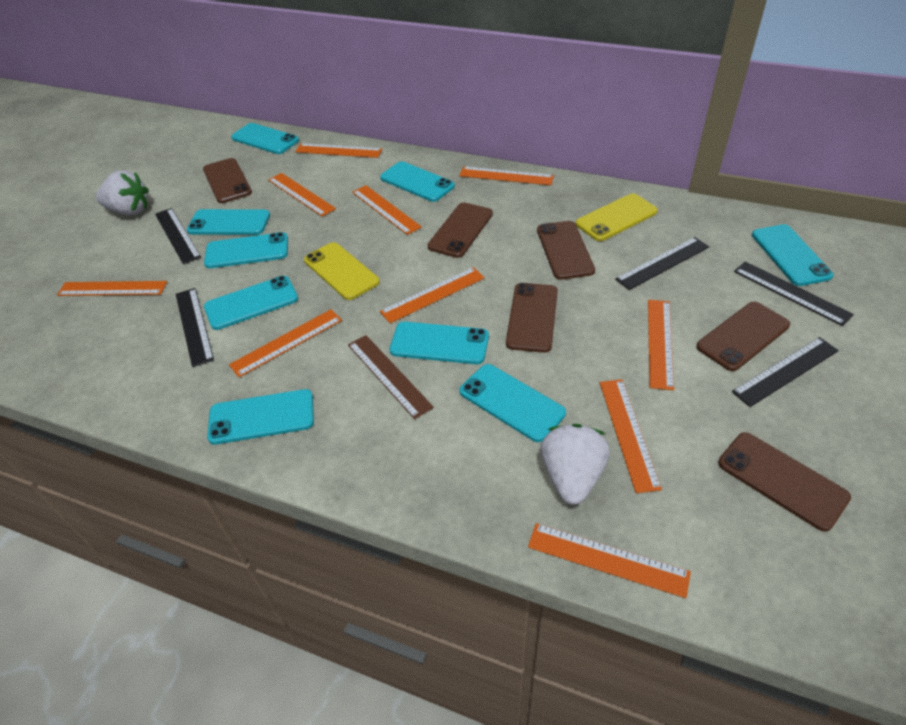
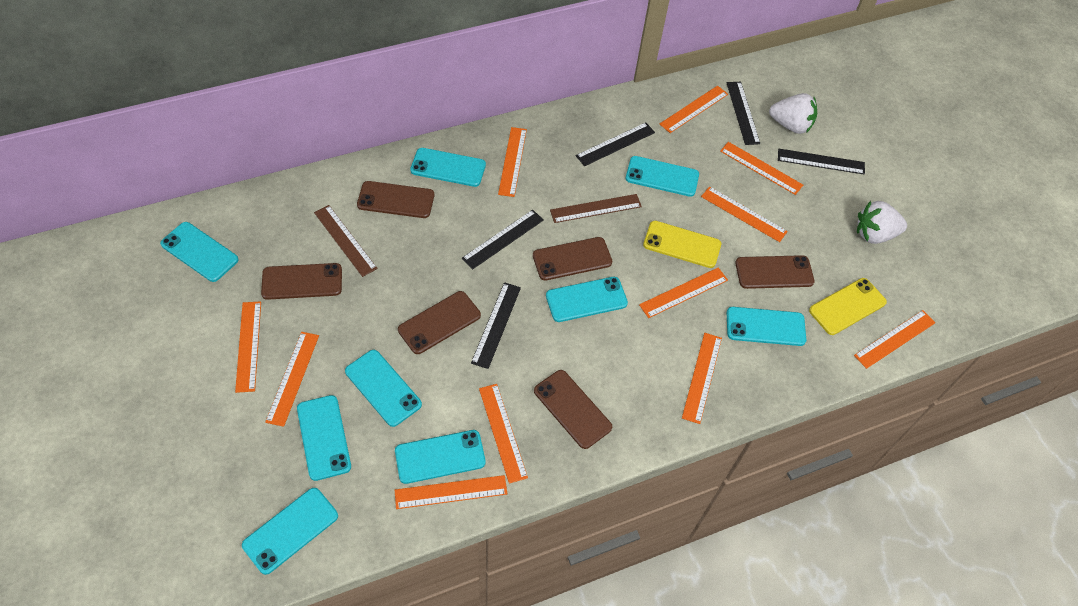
brown ruler: [348,335,434,419] = 1 -> [314,205,378,277] [550,194,642,223] = 2
orange ruler: [57,281,167,296] [229,309,342,377] [268,173,336,217] [295,143,382,158] [352,185,422,235] [380,267,485,323] [459,166,554,185] [528,523,691,598] [600,379,662,493] [648,300,674,390] = 10 -> [235,301,261,393] [265,332,319,427] [395,475,507,509] [479,384,528,484] [498,127,527,197] [639,268,728,318] [660,86,728,133] [682,333,722,424] [701,186,788,242] [720,142,803,195] [854,310,936,369] = 11

